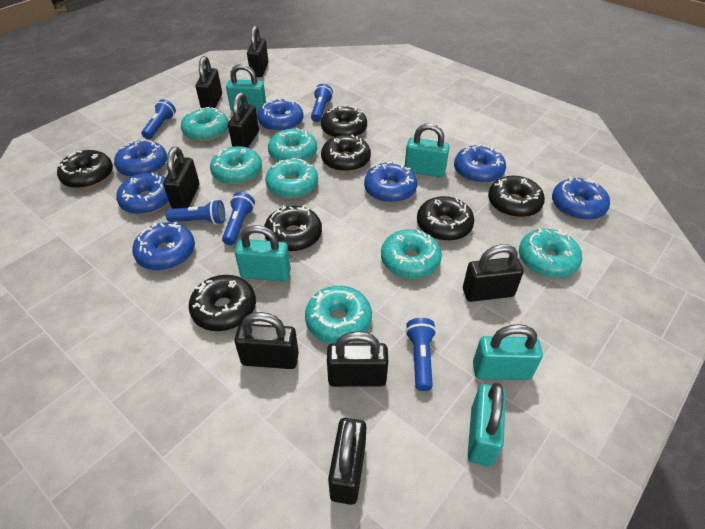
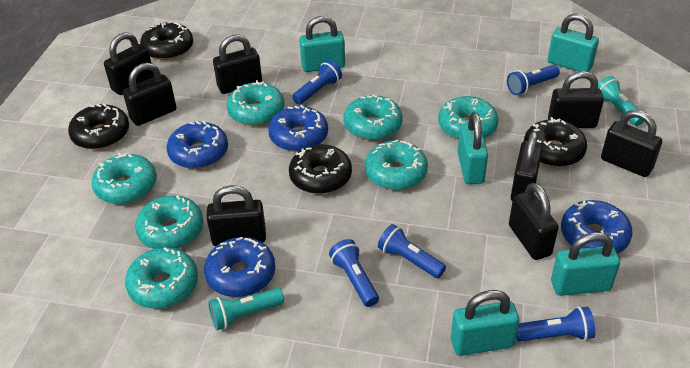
black donut: [57,150,113,189] [188,275,256,331] [264,205,322,252] [321,105,367,137] [321,135,371,172] [417,196,474,241] [488,176,545,218] = 7 -> [68,103,129,150] [140,21,193,60] [289,144,352,194] [524,117,587,167] = 4
blue donut: [114,139,167,177] [116,172,169,215] [132,221,195,271] [257,98,303,132] [364,162,417,203] [454,144,506,184] [552,177,610,220] = 7 -> [166,121,228,169] [204,237,275,297] [268,105,328,152] [561,200,633,254] = 4
turquoise flashlight: none = 0 -> [208,288,284,330] [598,76,644,126] = 2

